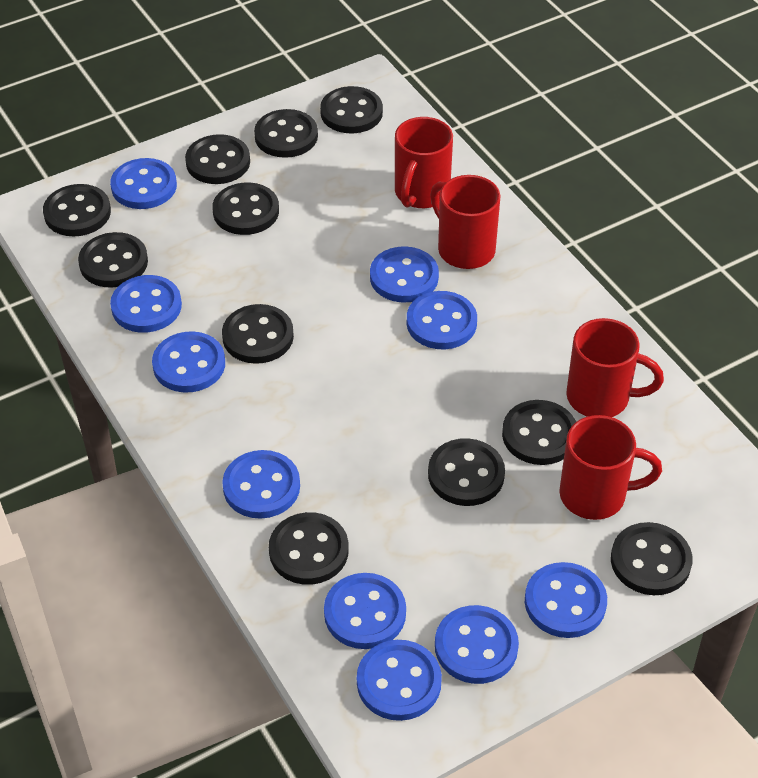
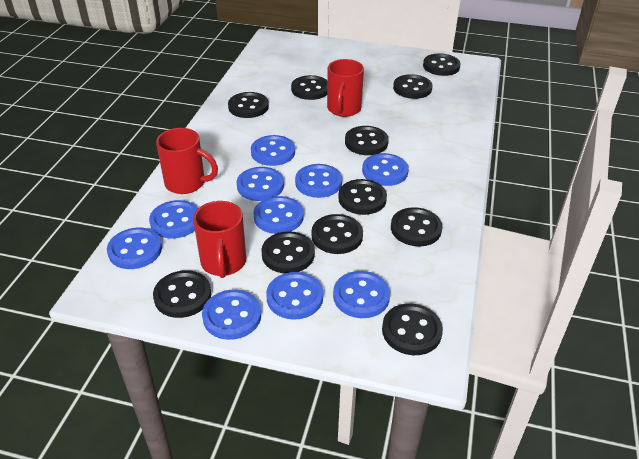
red mug: [395,117,453,208] [430,175,501,269] [559,415,662,520] [566,318,664,417] = 4 -> [156,128,218,194] [193,201,246,278] [327,59,364,117] = 3

